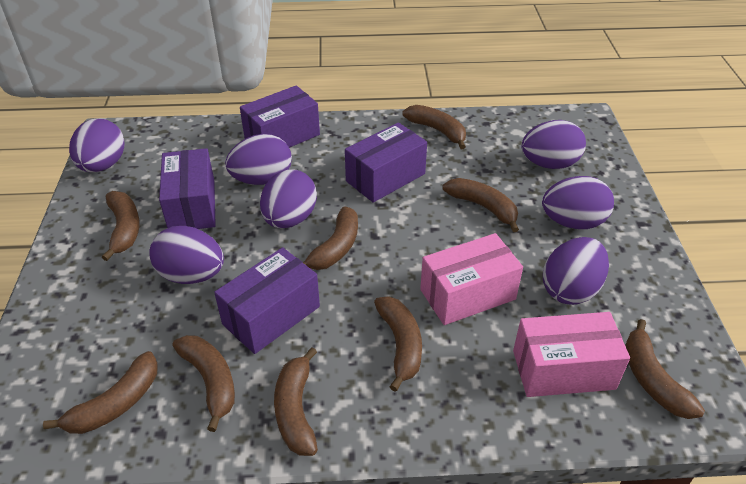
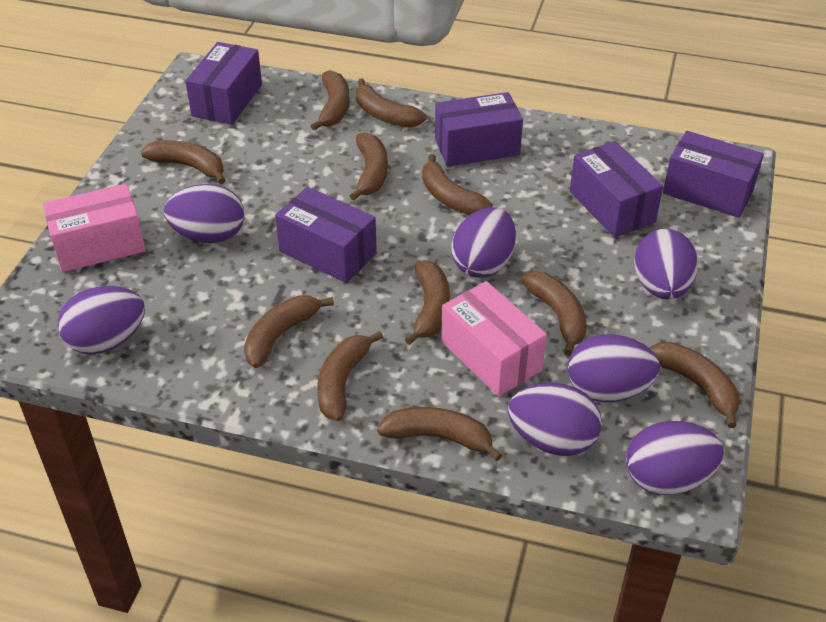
brown banana: [43,351,158,434] [102,191,140,261] [173,335,235,432] [274,347,318,456] [303,206,358,270] [374,296,422,392] [402,105,466,149] [443,178,519,232] [625,319,705,419] = 9 -> [141,140,225,184] [244,296,334,368] [311,70,350,131] [317,331,383,421] [350,132,388,201] [356,78,426,128] [377,407,502,461] [405,260,450,345] [422,154,493,215] [521,271,587,356] [649,342,739,428] = 11
purple box: [159,148,216,229] [214,247,320,354] [240,85,320,148] [345,122,427,203] = 4 -> [185,42,262,125] [275,187,377,283] [435,92,523,167] [570,141,663,238] [663,131,764,218] = 5

